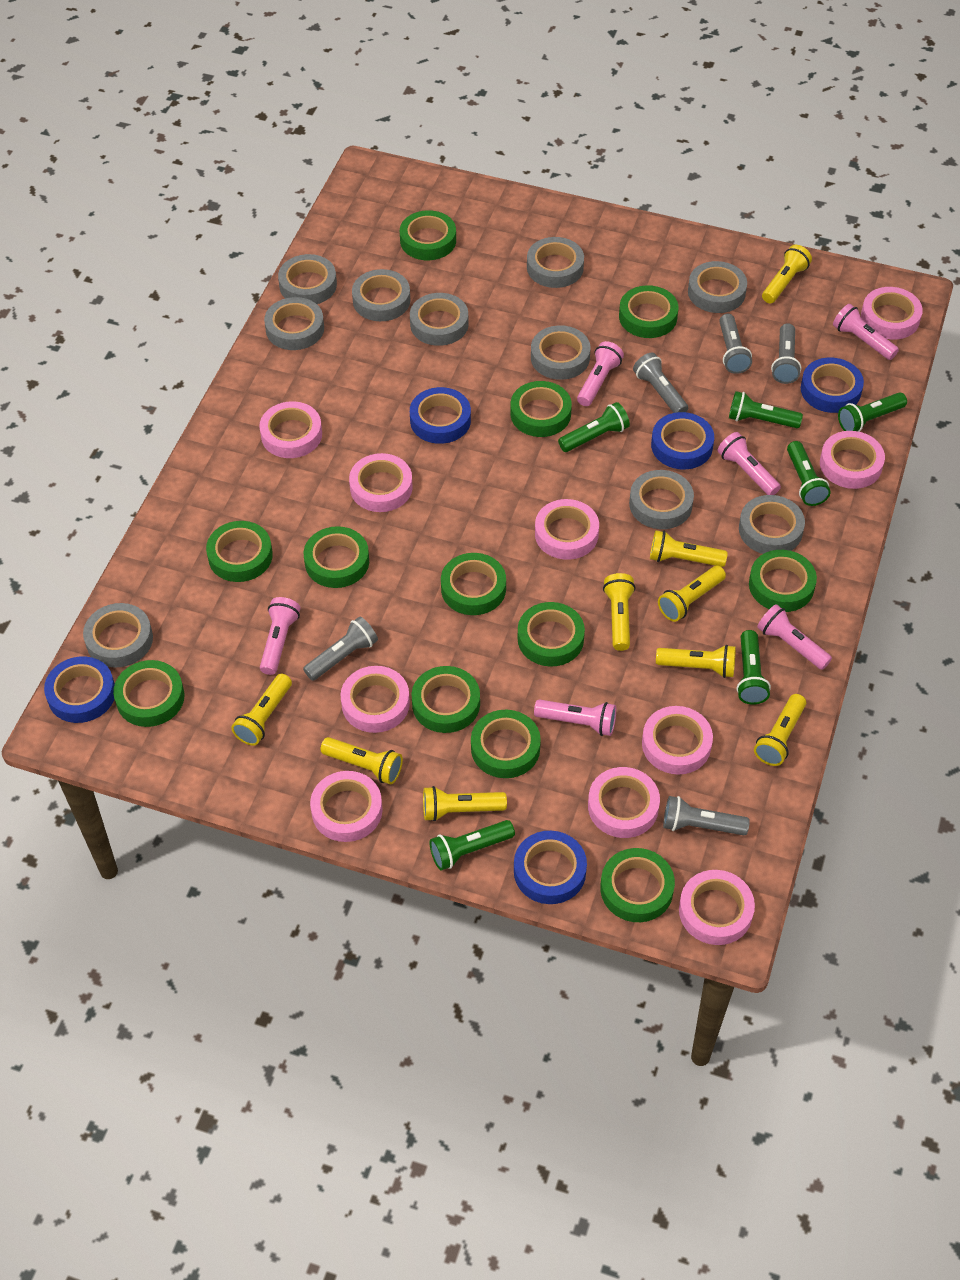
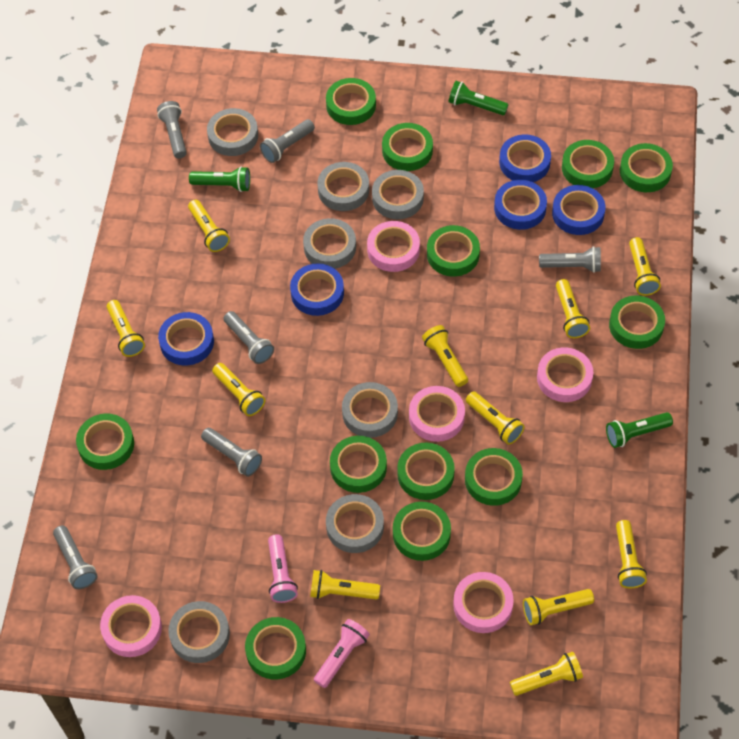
green flashlight: [429,820,515,870] [558,402,630,452] [729,391,803,428] [737,630,771,705] [787,441,831,506] [838,392,907,432] = 6 -> [189,166,250,192] [449,81,508,115] [606,412,673,448] = 3
grey flashlight: [303,616,378,681] [633,353,688,413] [663,796,750,835] [719,314,752,374] [771,323,801,384] = 5 -> [53,525,97,589] [157,101,187,159] [201,428,262,477] [224,311,274,364] [260,119,315,163] [539,246,601,273] = 6
grey tape: [83,603,153,667] [264,297,324,350] [278,254,337,304] [352,269,411,321] [410,293,468,346] [527,237,584,288] [531,325,590,380] [629,470,694,529] [688,261,747,313] [739,495,805,554] = 10 -> [168,601,230,663] [207,108,258,156] [303,218,356,269] [318,162,369,211] [326,494,384,553] [342,382,398,438] [372,170,424,219] = 7
pink flashlight: [260,597,300,675] [534,699,616,736] [577,341,624,406] [718,432,781,495] [757,604,832,670] [833,304,899,360] = 6 -> [268,534,298,603] [314,619,370,688] = 2
pink tape: [259,401,322,458] [310,771,383,842] [340,666,410,733] [349,453,413,512] [535,499,599,560] [588,767,660,838] [642,706,713,775] [679,870,755,945] [820,431,885,489] [861,287,923,340] = 10 -> [100,595,162,657] [367,221,420,272] [409,386,465,442] [453,572,514,633] [537,348,593,402] = 5
yellow flashlight: [231,674,292,746] [321,737,403,784] [423,786,507,821] [603,573,636,651] [650,530,728,567] [656,645,736,678] [658,566,726,622] [754,694,806,766] [762,245,812,304] = 9 -> [107,300,145,357] [188,200,230,252] [212,363,265,416] [310,570,380,600] [422,325,468,387] [466,391,525,445] [510,652,583,696] [523,589,594,625] [556,279,590,338] [616,520,647,588] [629,237,661,296] = 11

